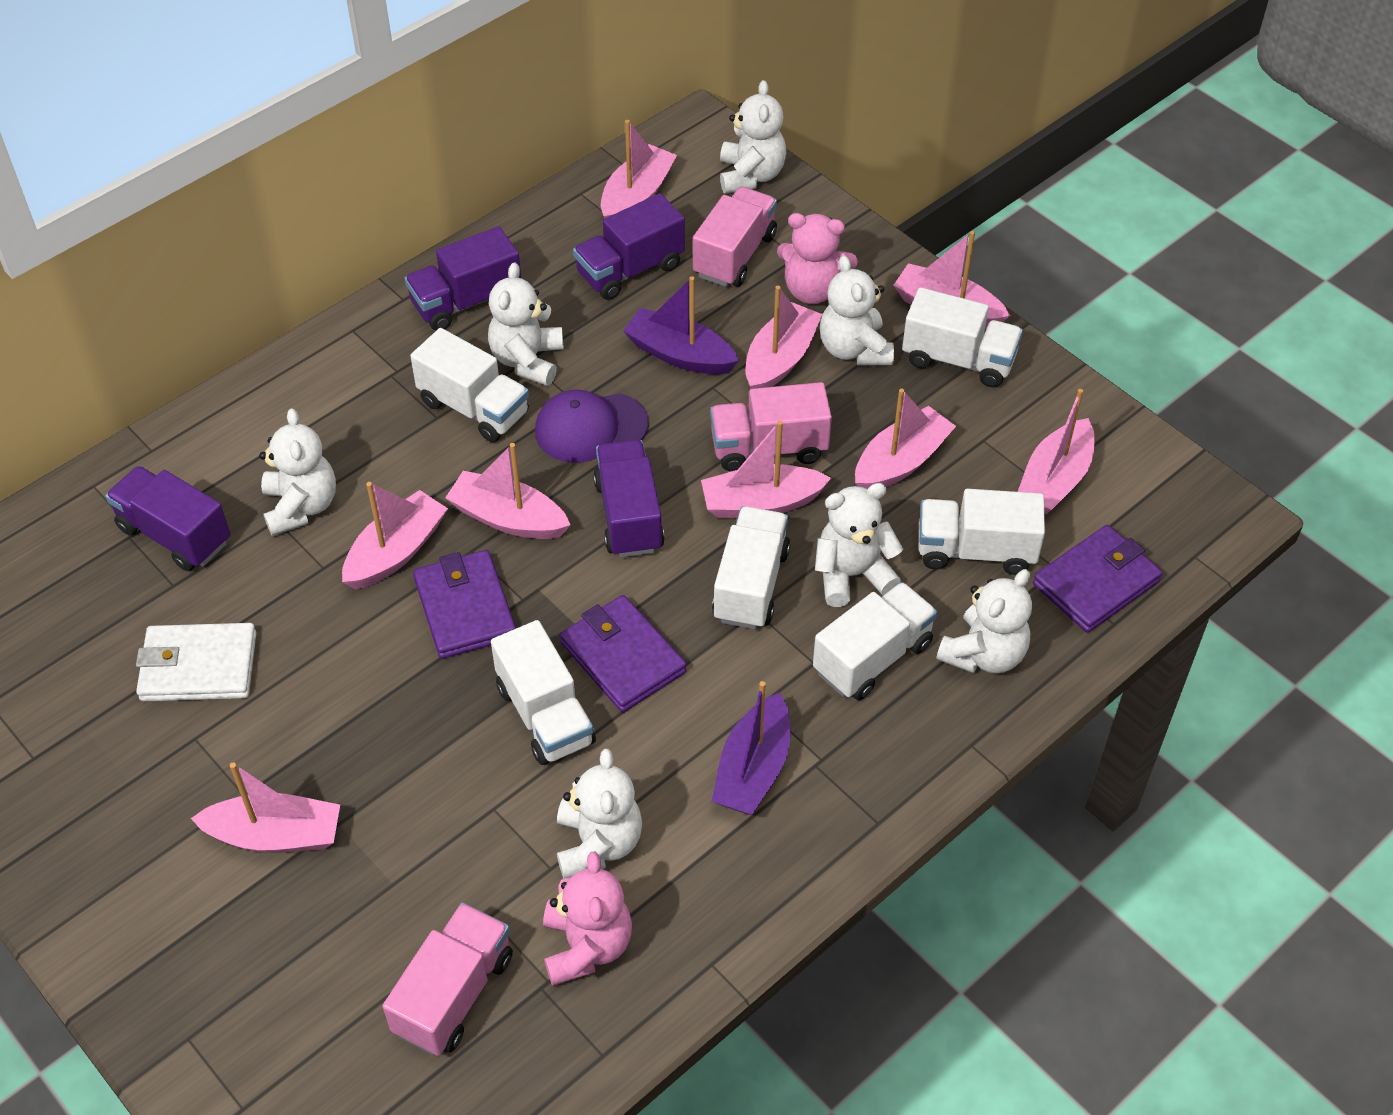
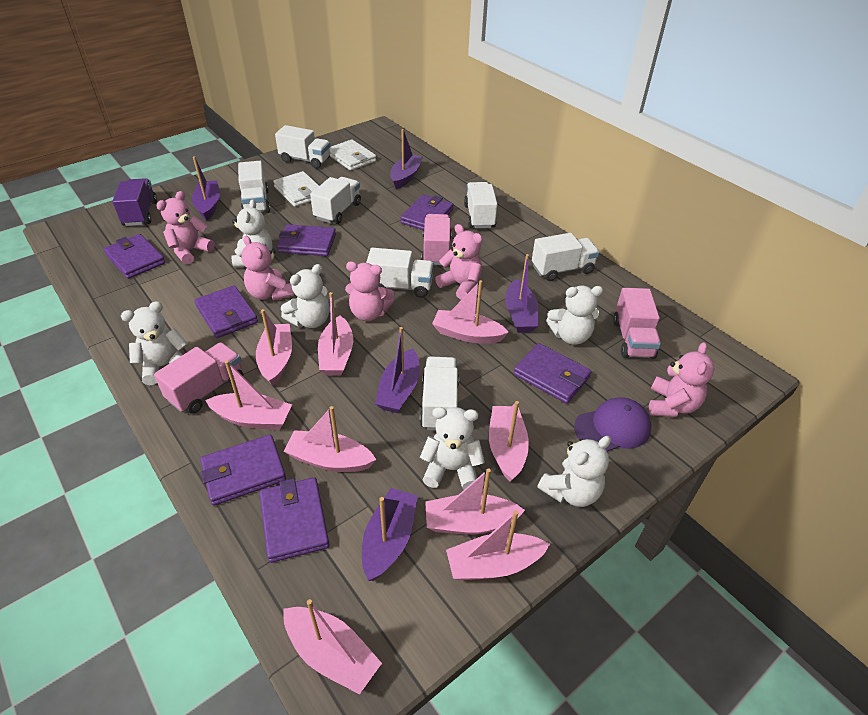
pink teddy bear: [543,852,632,986] [777,213,858,304] = 2 -> [156,191,215,265] [241,236,294,301] [345,261,395,321] [435,224,482,300] [649,342,715,417] = 5
purple boat: [623,276,739,374] [712,681,790,815] = 2 -> [192,156,220,220] [362,488,418,581] [375,327,420,413] [390,129,423,189] [505,254,539,333] = 5
purple truck: [105,466,230,571] [405,226,521,331] [573,193,685,300] [593,440,665,557] = 4 -> [112,178,157,226] = 1
purple wallet: [413,550,516,659] [560,595,686,712] [1033,525,1162,633] = 3 -> [103,234,165,279] [194,285,258,338] [200,435,286,506] [259,477,329,563] [277,224,336,256] [401,195,454,230] [513,343,592,404] = 7
white teddy bear: [259,408,336,536] [488,262,564,386] [557,749,642,878] [720,80,786,193] [815,483,903,607] [820,255,894,365] [936,569,1032,673] = 7 -> [121,301,188,385] [231,199,272,268] [281,264,329,328] [420,407,485,490] [537,436,611,507] [546,285,603,345] = 6
white truck: [410,328,529,442] [491,620,596,765] [712,506,790,629] [813,582,937,700] [902,287,1023,388] [919,489,1045,575] = 6 -> [238,161,270,213] [275,125,330,168] [310,177,361,224] [366,248,434,298] [420,357,459,431] [464,182,497,229] [532,233,600,281] = 7
white wallet: [136,623,257,701] = 1 -> [273,171,319,207] [330,139,376,171] = 2

